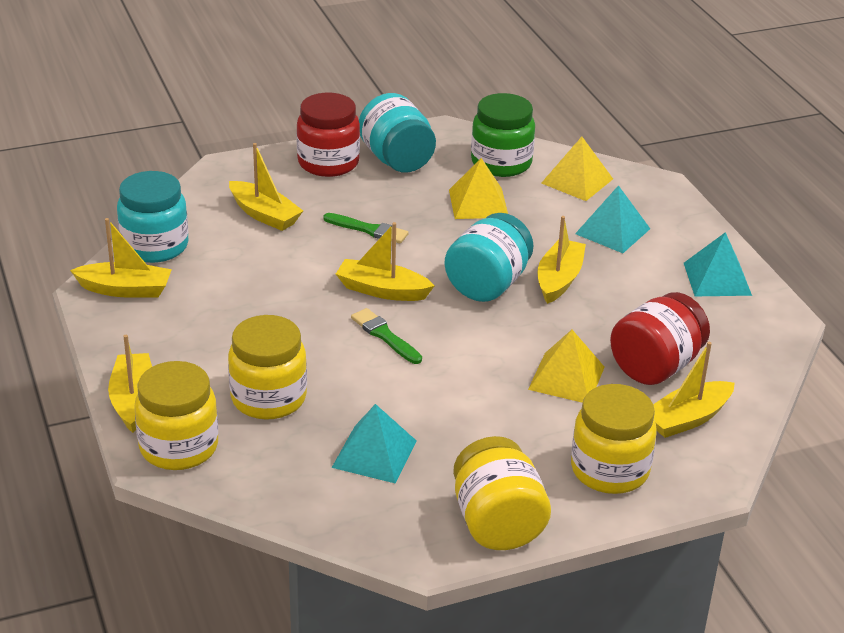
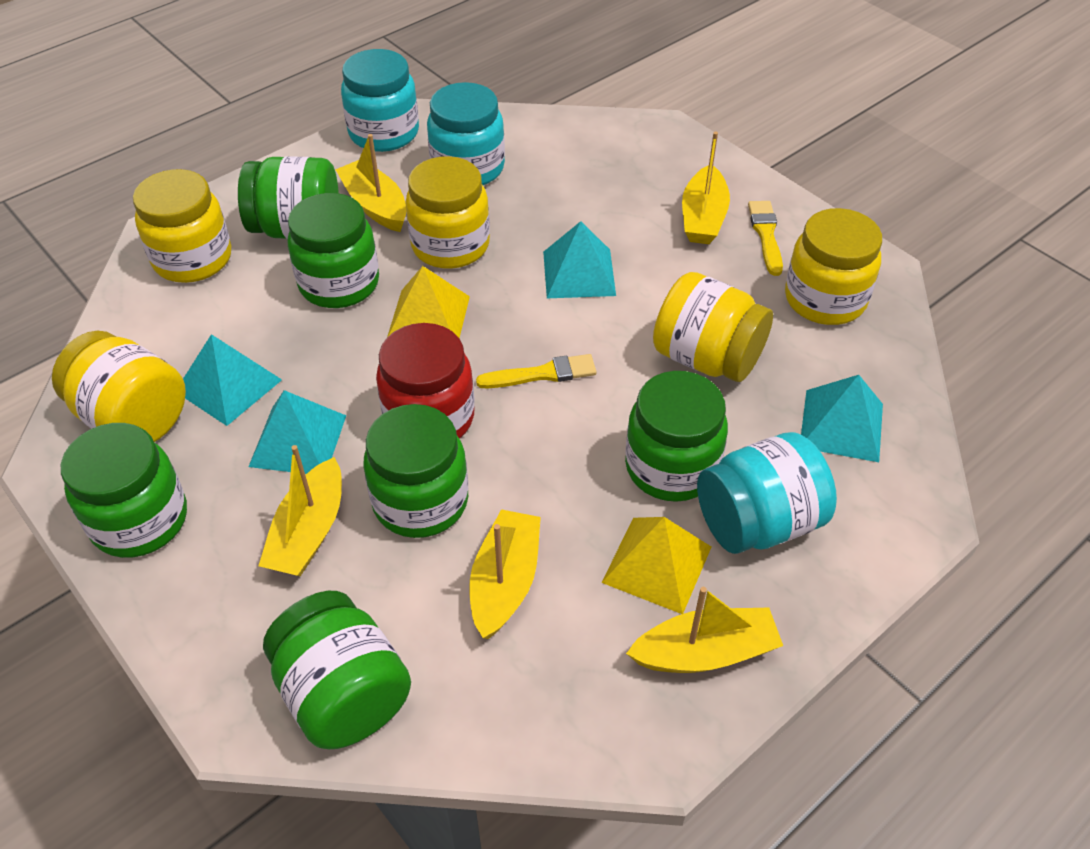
green brush: [324,213,409,244] [351,308,422,364] = 2 -> none = 0
green jar: [471,93,535,177] = 1 -> [61,423,187,558] [238,156,339,239] [263,591,411,749] [288,193,379,308] [363,404,468,538] [625,371,728,502] = 6
red jar: [296,93,360,177] [610,292,710,385] = 2 -> [376,323,475,439] = 1
turquoise pyramid: [332,404,417,483] [575,185,650,253] [684,232,752,296] = 3 -> [183,334,282,426] [249,390,346,474] [543,221,616,298] [801,375,883,462] = 4
yellow boat: [70,218,172,298] [108,335,152,433] [229,143,303,231] [336,222,434,301] [538,216,586,304] [653,342,734,438] = 6 -> [259,445,342,577] [335,134,406,232] [469,509,541,639] [626,587,783,673] [682,132,730,244] = 5
yellow brush: none = 0 -> [476,354,597,388] [748,201,783,276] = 2
yellow jar: [134,361,218,470] [228,315,307,420] [453,436,551,550] [571,384,656,494] = 4 -> [52,331,186,442] [133,169,231,283] [405,156,490,269] [653,272,773,382] [785,208,882,325] = 5
yellow pyramid: [449,158,508,219] [528,330,604,403] [541,137,613,201] = 3 -> [387,266,470,338] [601,517,711,614] = 2

